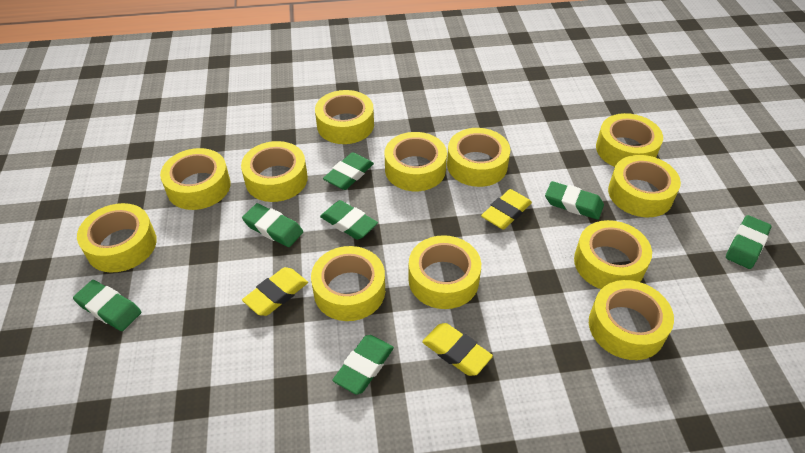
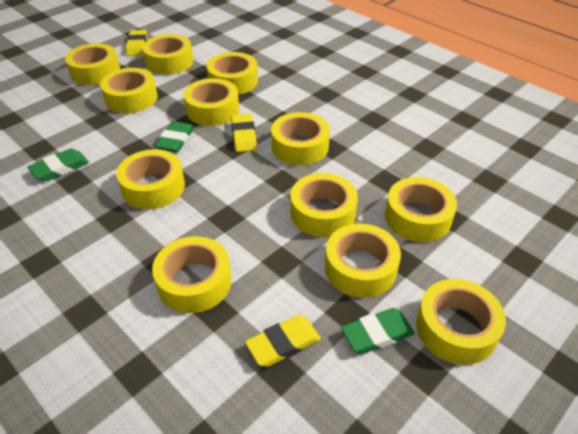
green eraser: [73,280,141,331] [242,203,303,247] [320,200,378,240] [323,152,374,190] [332,335,394,395] [545,181,604,220] [726,215,771,269] = 7 -> [28,148,89,181] [155,121,194,152] [341,308,415,354] = 3

